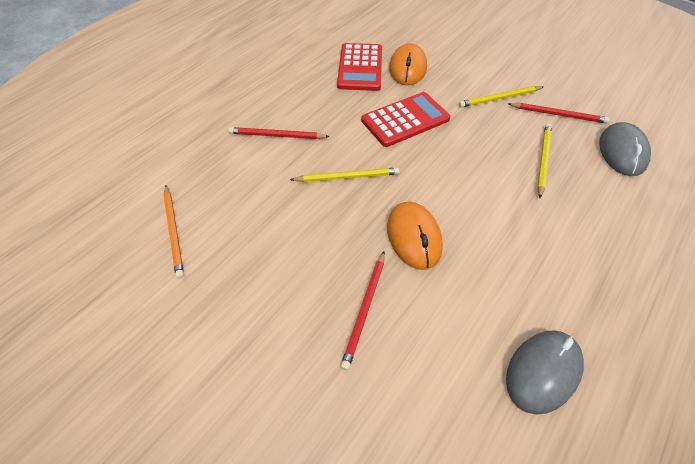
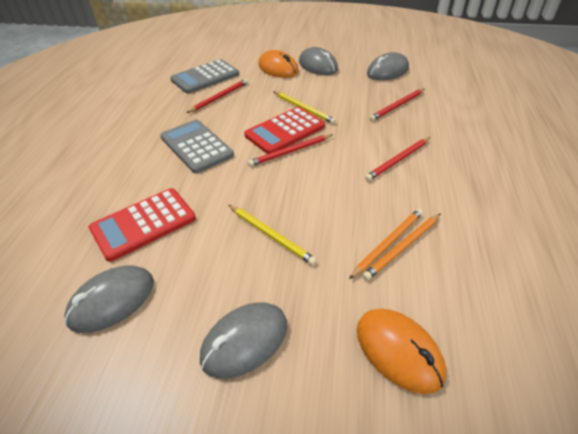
grey calculator: none = 0 -> [160,119,234,173] [170,59,239,94] = 2
grey mouse: [506,330,584,415] [599,122,651,176] = 2 -> [64,265,154,333] [200,302,288,379] [299,47,338,75] [367,52,409,80] = 4
orange pencil: [163,185,184,279] = 1 -> [349,208,423,279] [362,214,440,280] = 2
red pencil: [228,127,330,139] [341,252,385,370] [508,103,610,124] = 3 -> [186,79,248,113] [248,134,333,167] [365,137,430,181] [370,89,424,121] = 4
yellow pencil: [290,167,400,182] [459,86,543,107] [537,124,552,198] = 3 -> [229,205,317,265] [273,91,336,124] = 2

